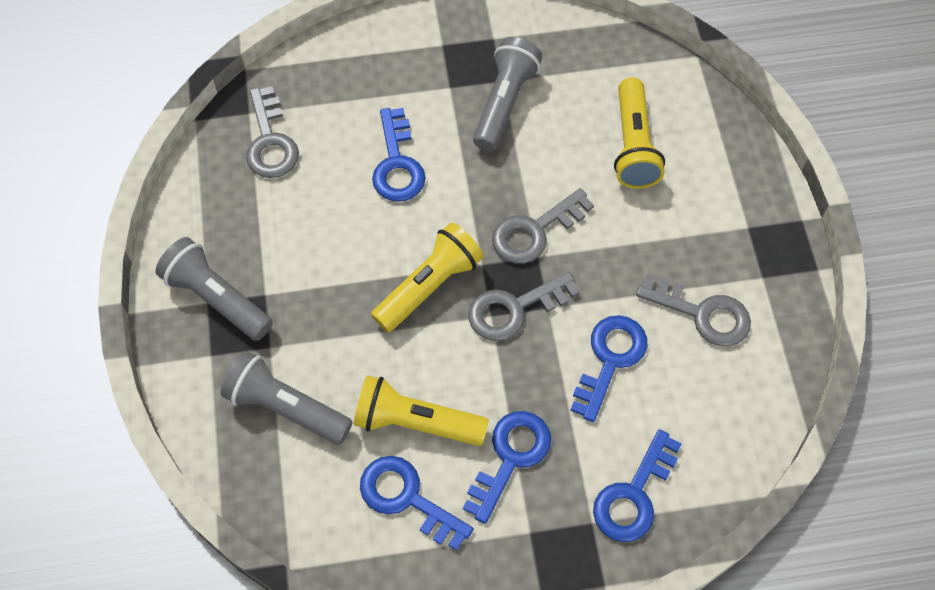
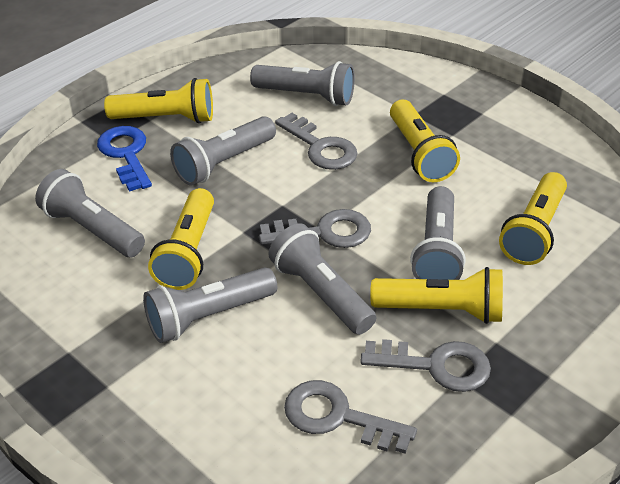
blue key: [360,456,474,551] [372,108,426,201] [463,411,551,524] [570,315,647,422] [593,429,682,542] = 5 -> [97,126,152,192] = 1
grey flashlight: [156,237,273,341] [221,351,353,445] [473,37,543,151] = 3 -> [35,169,145,257] [143,267,277,343] [170,116,276,185] [250,61,355,106] [268,224,376,335] [410,186,466,280] = 6
yellow flashlight: [354,375,489,446] [371,222,484,332] [614,77,665,189] = 3 -> [104,78,213,124] [148,188,214,290] [370,267,503,324] [390,100,460,182] [499,172,567,265] = 5

